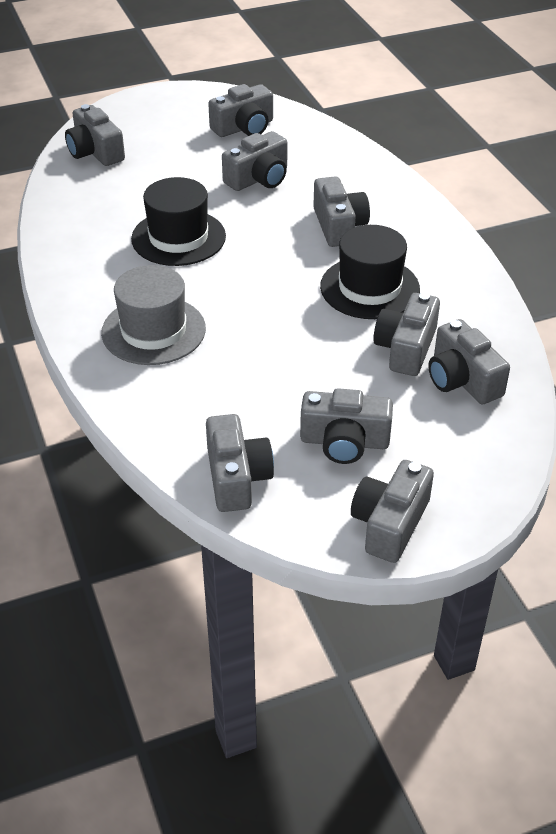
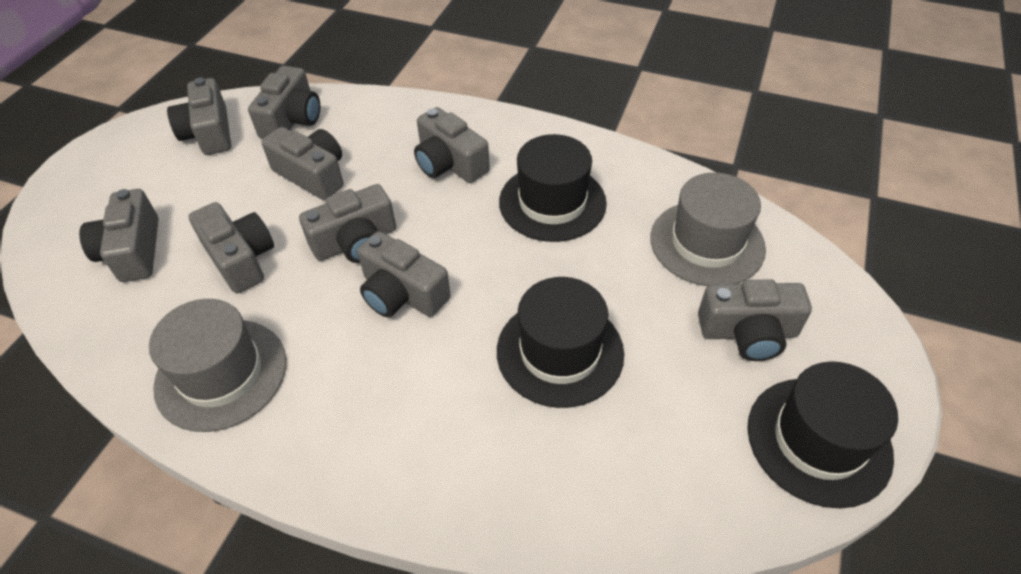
black hat: [131,177,226,266] [320,225,420,319] = 2 -> [497,277,624,408] [499,134,607,242] [747,361,898,508] = 3
grey hat: [101,265,206,365] = 1 -> [149,299,286,432] [650,172,766,286] = 2

